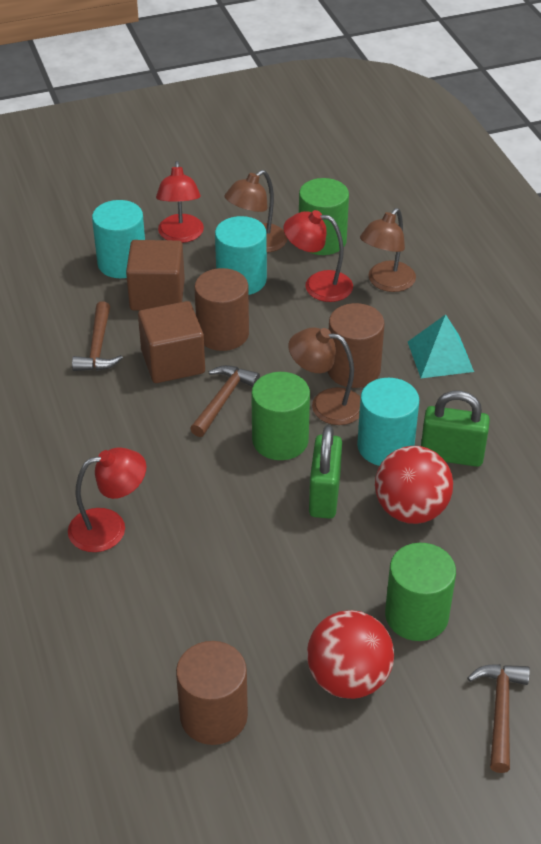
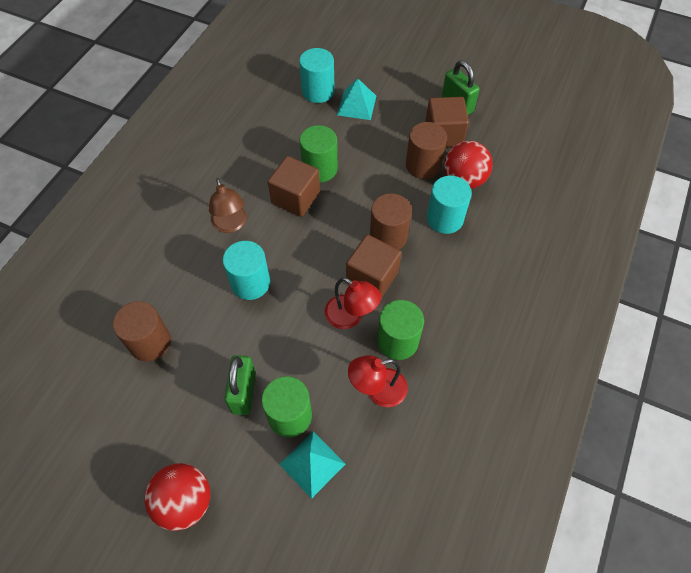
brown cube: [126,240,185,311] [138,301,205,383] = 2 -> [268,156,320,217] [346,234,401,298] [425,97,469,147] = 3
brown hammer: [72,301,123,371] [190,365,260,437] [467,664,530,773] = 3 -> none = 0
brown lamp: [224,170,287,253] [288,327,361,425] [360,208,416,292] = 3 -> [209,178,247,233] = 1
red lamp: [68,447,146,552] [156,161,204,243] [283,210,353,302] = 3 -> [325,277,381,329] [348,355,408,407] = 2
turquoise pyramid: [408,314,474,378] = 1 -> [279,432,345,499] [337,78,376,120] = 2

